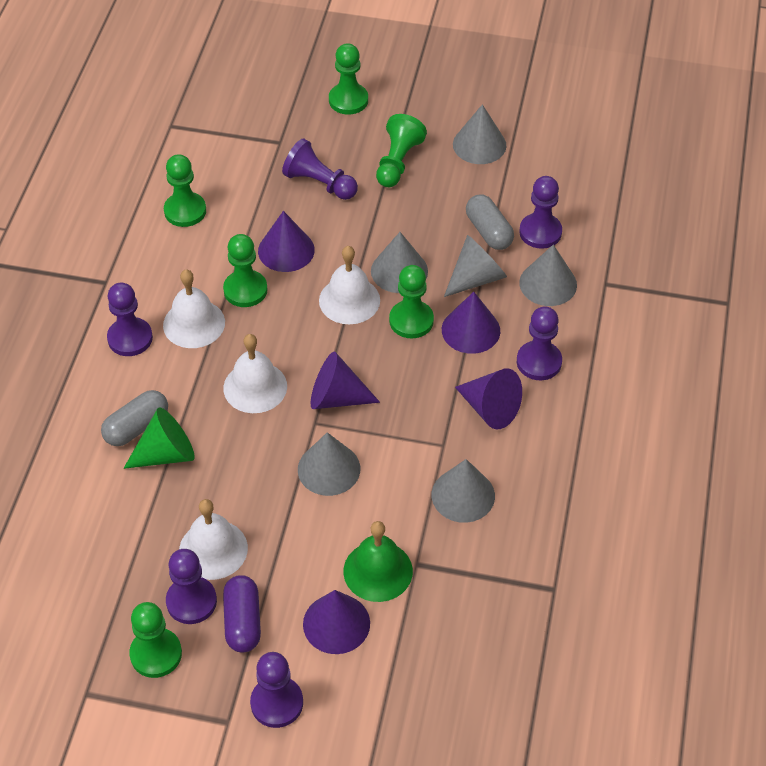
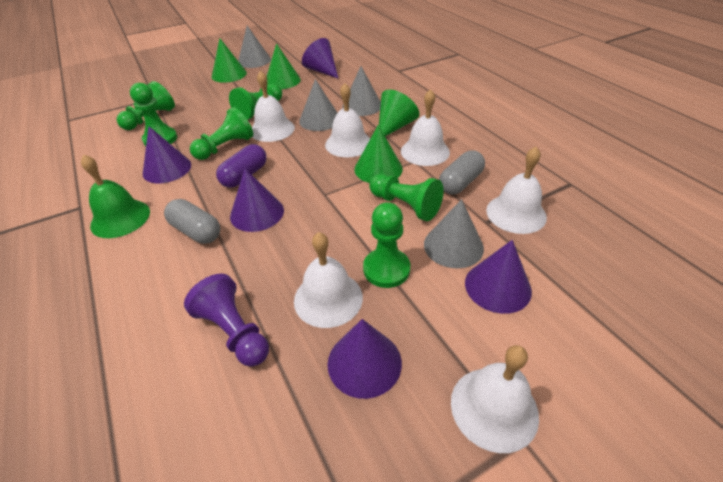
green cone: [124,408,195,469] = 1 -> [212,38,247,83] [267,43,301,89] [354,125,403,183] [379,89,419,136] = 4
grey cone: [298,432,360,496] [371,232,428,293] [432,459,495,523] [444,235,507,297] [453,104,506,164] [519,245,577,306] = 6 -> [238,26,271,68] [299,79,337,131] [343,66,381,116] [424,199,484,268] = 4
purple pawn: [107,283,153,356] [166,549,217,624] [250,652,303,728] [282,138,358,200] [517,306,562,380] [519,176,562,249] = 6 -> [184,274,269,367] = 1
white bell: [163,269,225,348] [179,499,248,580] [223,334,287,413] [319,246,380,324] = 4 -> [252,70,295,142] [294,232,363,328] [325,83,370,157] [401,89,450,166] [451,345,539,453] [486,147,547,234] = 6

